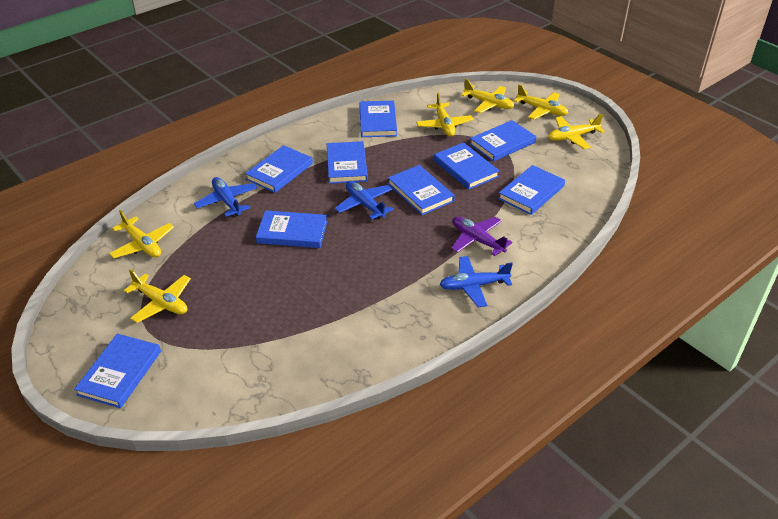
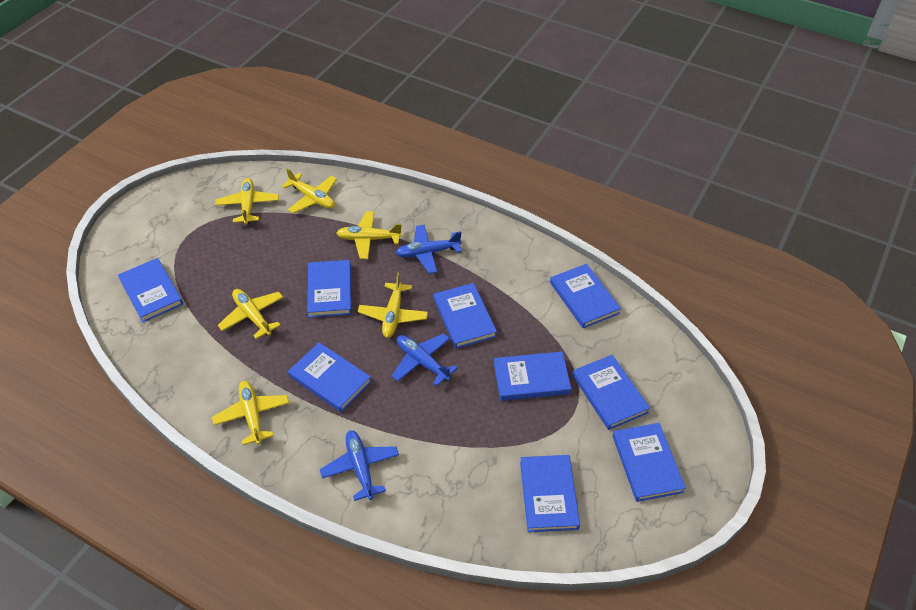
purple plane: [451,217,512,256] = 1 -> none = 0

